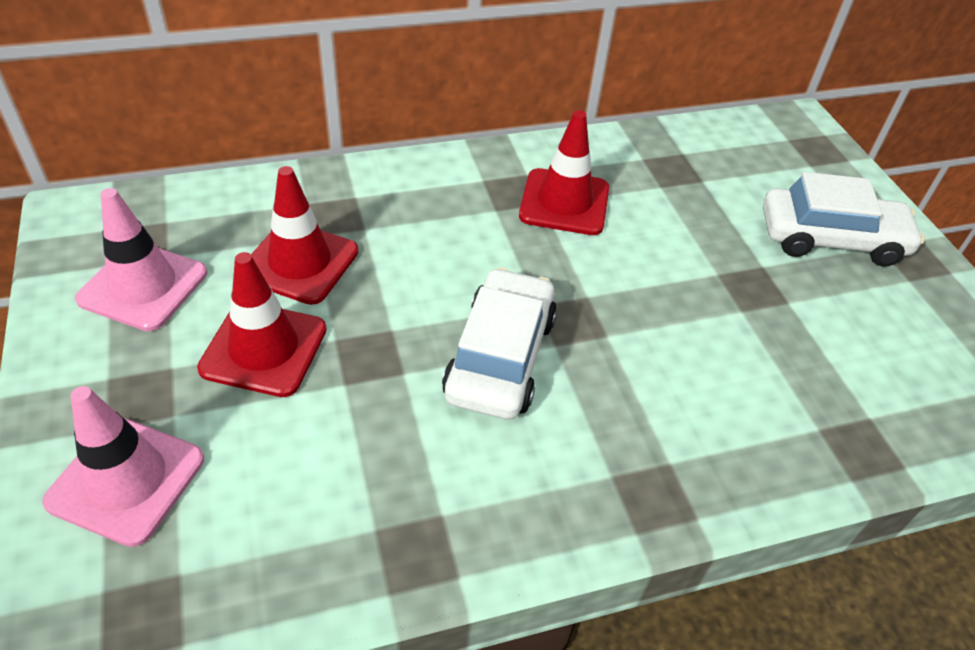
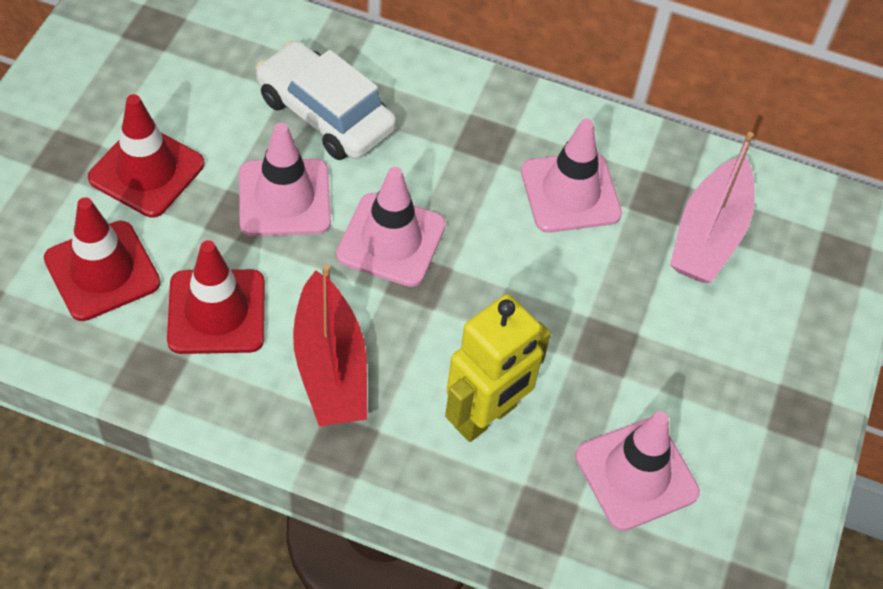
pink boat: none = 0 -> [670,132,755,283] = 1
pink traffic cone: [42,386,204,547] [75,188,207,331] = 2 -> [239,123,331,236] [336,167,446,287] [521,119,622,233] [575,411,700,531] = 4
red boat: none = 0 -> [293,265,367,426] = 1
white car: [442,267,557,419] [763,172,925,266] = 2 -> [256,41,396,160] = 1
yellow robot: none = 0 -> [445,294,551,442] = 1

